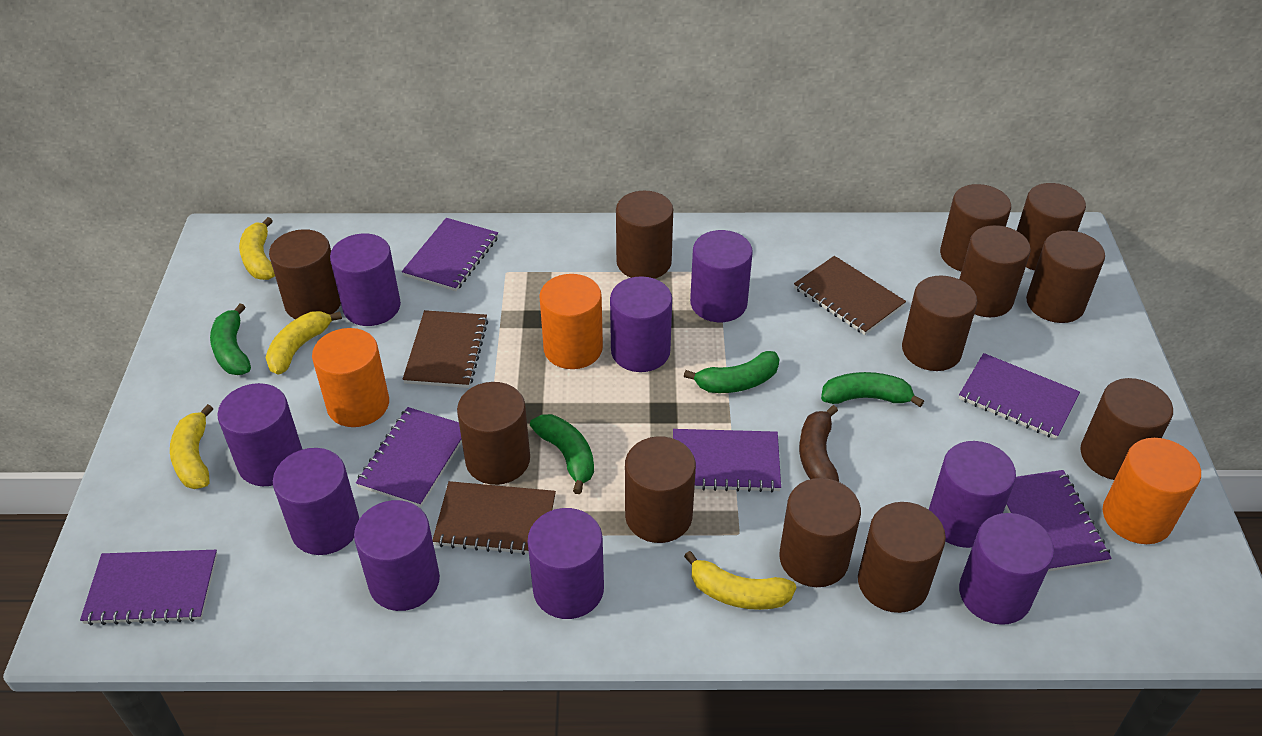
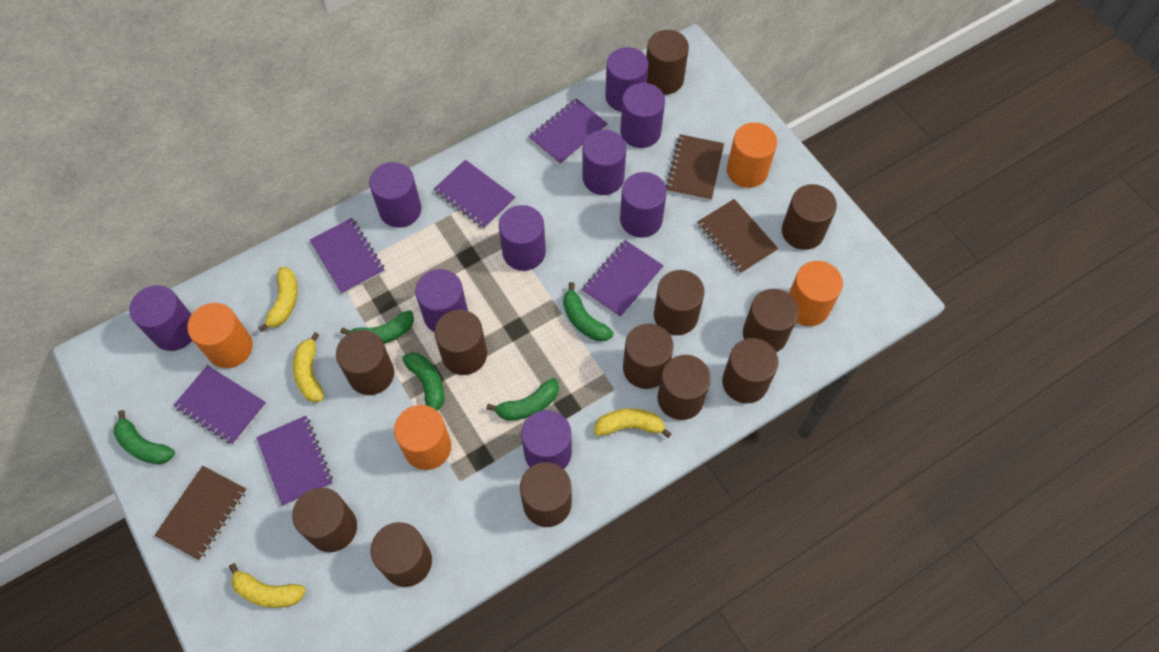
brown banana: [799,405,839,482] = 1 -> none = 0
green banana: [210,303,251,375] [530,414,594,494] [684,351,780,393] [821,372,924,407] = 4 -> [113,410,175,464] [340,310,414,344] [402,352,444,410] [486,378,559,421] [563,282,613,342] = 5
orange cylinder: [312,328,389,427] [539,274,603,369] [1103,438,1201,544] = 3 -> [187,303,253,368] [394,405,451,470] [727,122,777,188] [789,261,843,326] = 4

